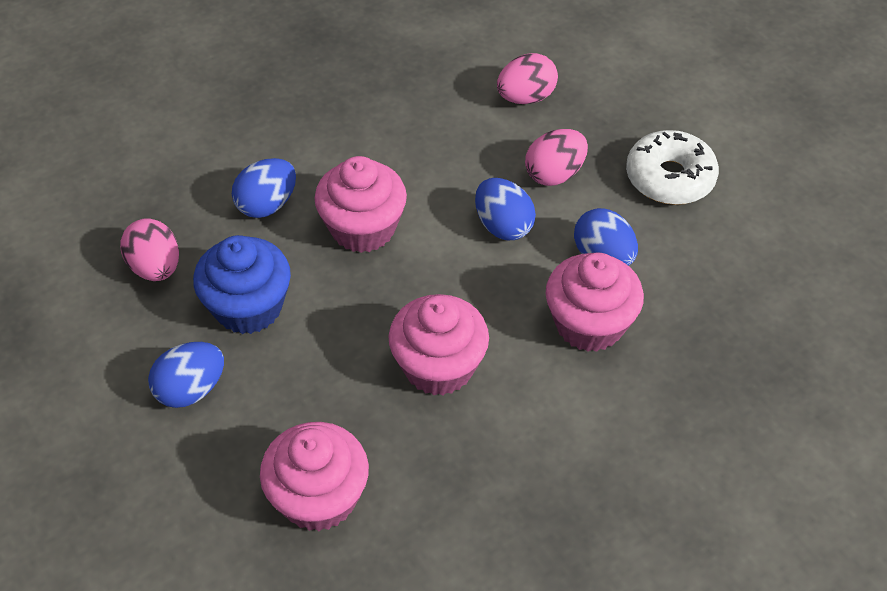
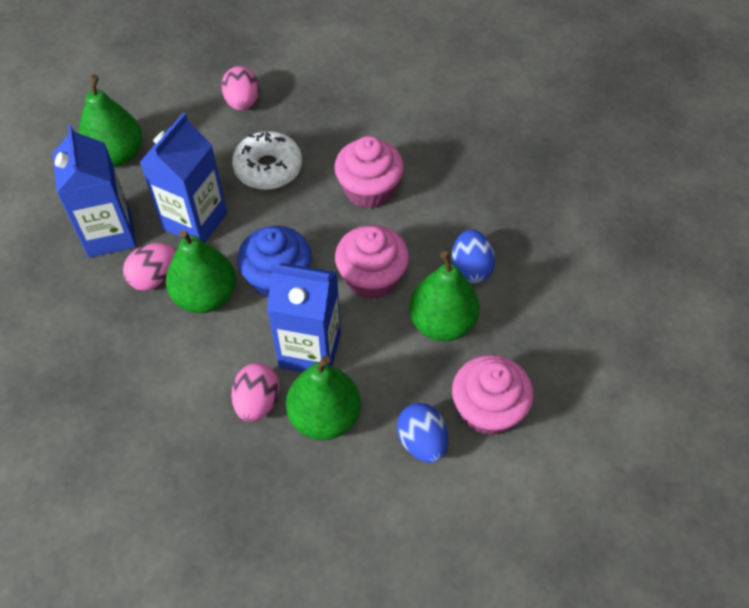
blue carton: none = 0 -> [52,125,136,258] [139,112,227,242] [267,263,341,372] = 3
blue egg: [148,342,224,408] [232,158,296,218] [475,178,536,240] [574,208,638,266] = 4 -> [397,403,448,463] [452,229,495,284] = 2
green pear: none = 0 -> [78,75,142,167] [166,230,236,313] [286,355,361,440] [409,251,480,341] = 4
pink cupcake: [260,422,369,531] [314,156,407,253] [388,294,489,395] [545,252,644,352] = 4 -> [334,136,404,209] [335,225,409,299] [452,355,533,436] = 3

